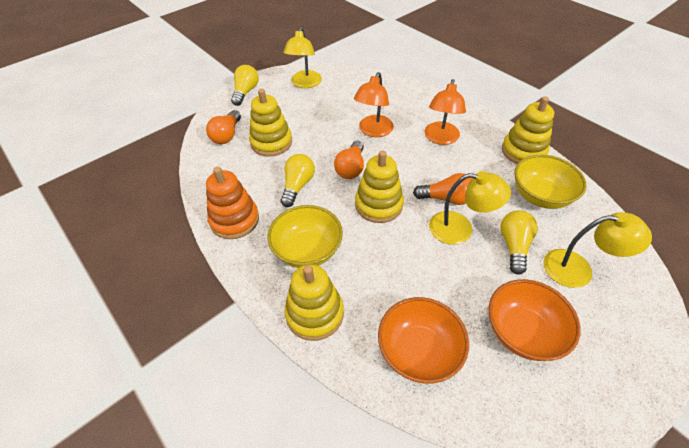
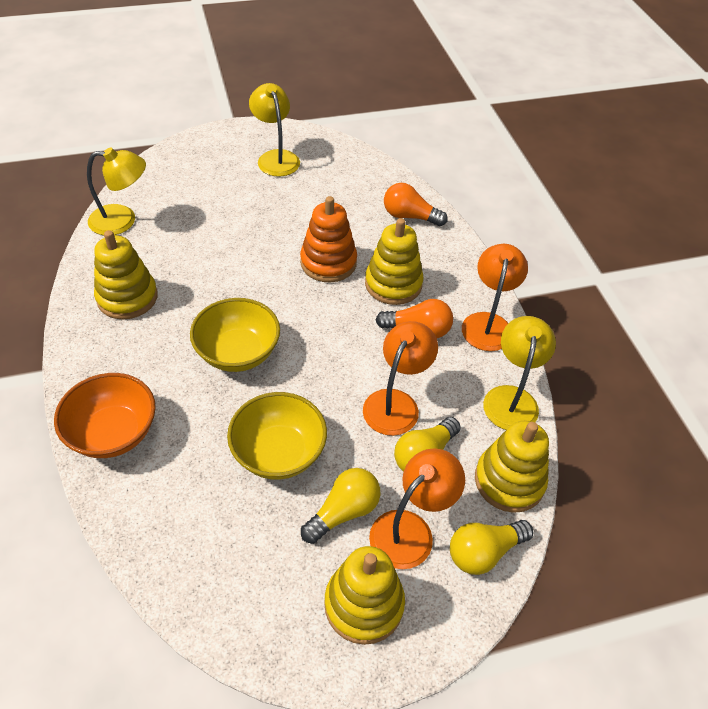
orange bowl: [378,297,469,384] [488,279,581,361] = 2 -> [54,373,156,458] = 1
orange lamp: [354,72,394,137] [425,79,466,145] = 2 -> [363,321,438,436] [369,448,465,569] [462,244,528,351] = 3
orange light bulb: [206,110,241,144] [334,141,364,179] [413,173,472,205] = 3 -> [376,299,453,338] [384,183,448,226] = 2

